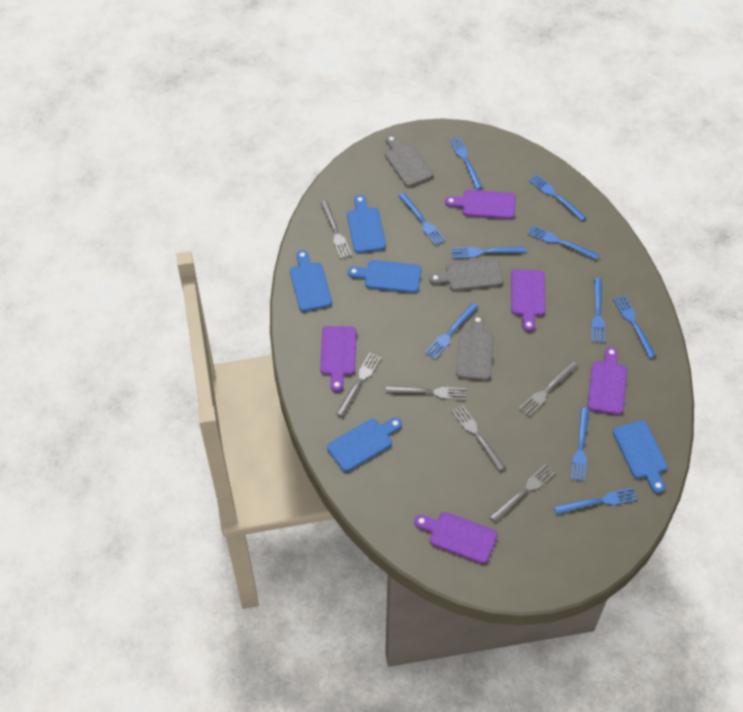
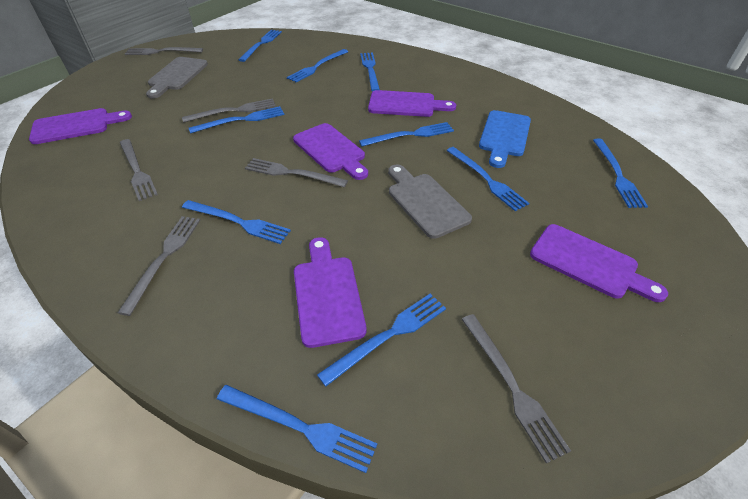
blue cutting board: [290,250,332,311] [327,418,402,472] [347,195,386,253] [348,260,421,293] [613,421,667,493] = 5 -> [479,110,531,168] = 1
grey cutting board: [385,135,433,187] [429,258,503,291] [456,315,494,380] = 3 -> [146,57,208,99] [388,164,472,239] = 2

